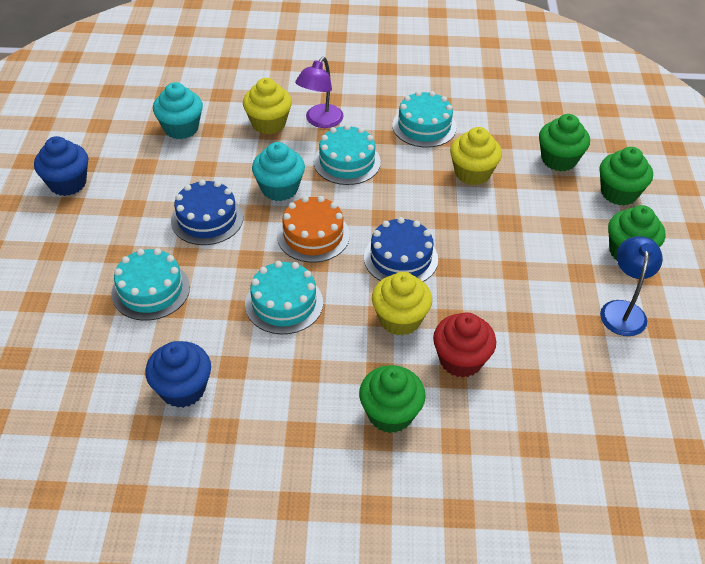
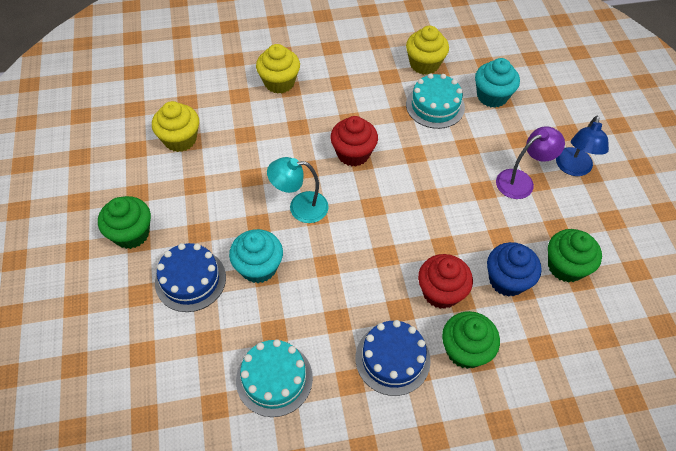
blue cupcake: [34,136,88,196] [145,341,211,408] = 2 -> [487,242,541,297] = 1
green cupcake: [359,365,426,433] [539,114,590,171] [599,147,653,206] [608,205,665,260] = 4 -> [98,196,151,249] [442,311,500,369] [548,229,602,283] = 3
orange cake: [277,196,350,262] = 1 -> none = 0
red cupcake: [433,312,496,378] = 1 -> [331,116,378,166] [418,254,473,309] = 2
turquoise cake: [111,248,190,321] [245,261,323,334] [314,124,381,185] [392,91,457,148] = 4 -> [236,339,313,417] [406,73,465,129] = 2
turquoise lamp: none = 0 -> [267,157,329,223] = 1

